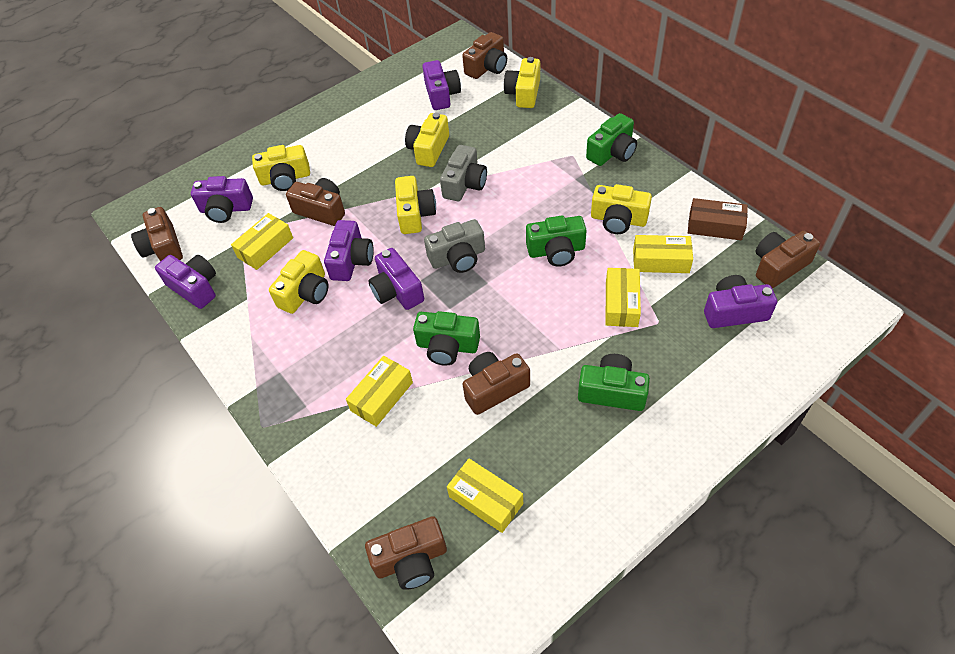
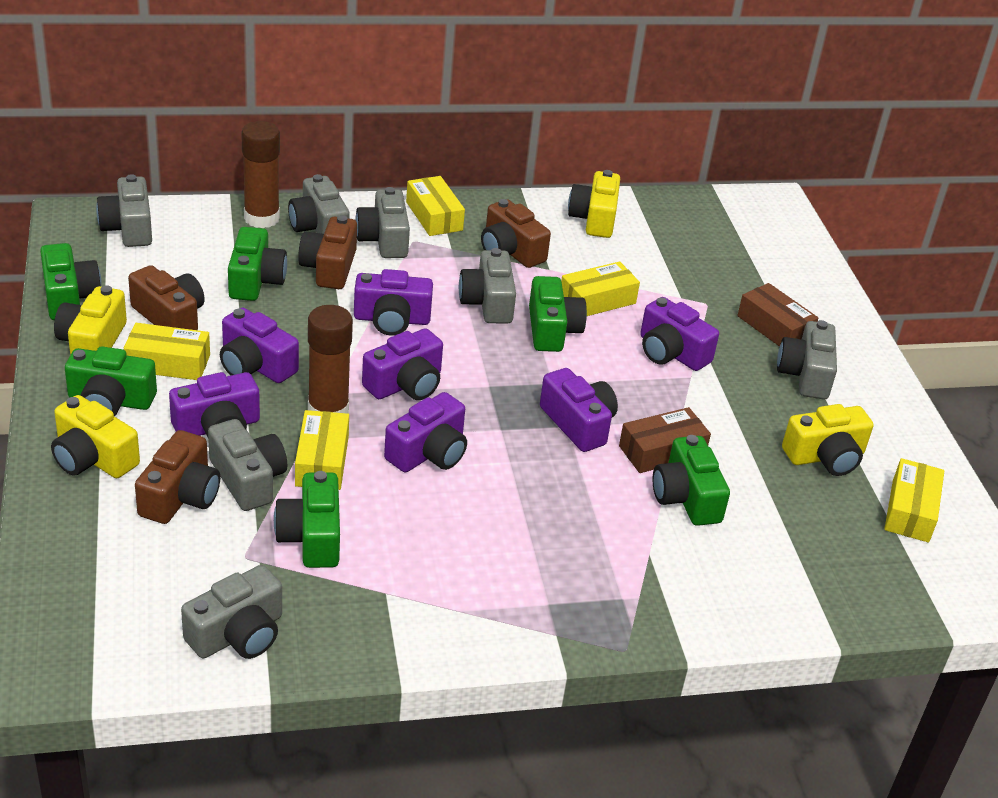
brown box: [688,198,748,240] = 1 -> [619,407,711,473] [737,283,818,347] = 2
brown camera: [131,207,183,262] [286,178,345,226] [365,516,447,590] [462,32,507,79] [463,352,530,415] [756,231,820,288] = 6 -> [128,265,205,330] [135,430,220,524] [298,215,357,289] [481,199,551,268] = 4
brown glue stick: none = 0 -> [241,121,280,228] [308,305,353,414] = 2
green camera: [413,311,480,366] [526,216,587,267] [578,354,650,411] [586,113,637,166] = 4 -> [40,243,102,320] [65,346,157,416] [228,227,287,301] [274,471,340,568] [529,276,587,352] [652,435,730,526] = 6
grey camera: [424,219,485,273] [440,145,487,201] = 2 -> [96,174,152,247] [181,565,282,659] [208,419,287,511] [288,174,350,234] [355,187,410,258] [459,248,516,324] [777,320,837,399] = 7
purple camera: [155,255,216,309] [191,176,253,223] [324,220,374,281] [368,248,424,310] [422,60,461,110] [704,275,777,328] = 6 -> [169,372,260,437] [220,307,299,383] [354,269,433,336] [362,328,443,400] [384,392,467,472] [540,368,618,452] [640,297,719,371] = 7
yellow camera: [252,145,310,191] [269,250,328,314] [395,176,436,234] [405,113,449,167] [504,57,540,108] [591,184,652,234] = 6 -> [51,395,140,478] [54,285,127,355] [568,170,620,238] [782,404,874,476] = 4

